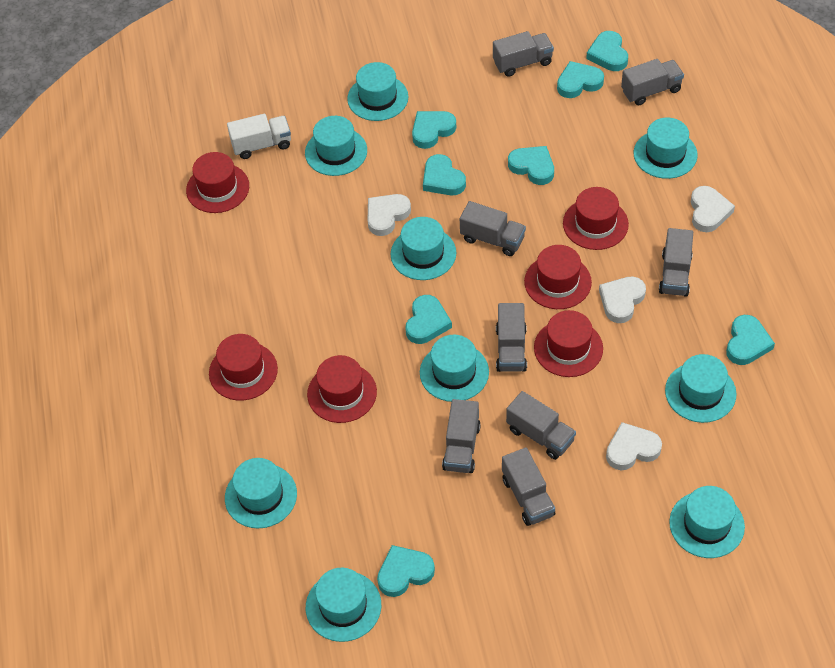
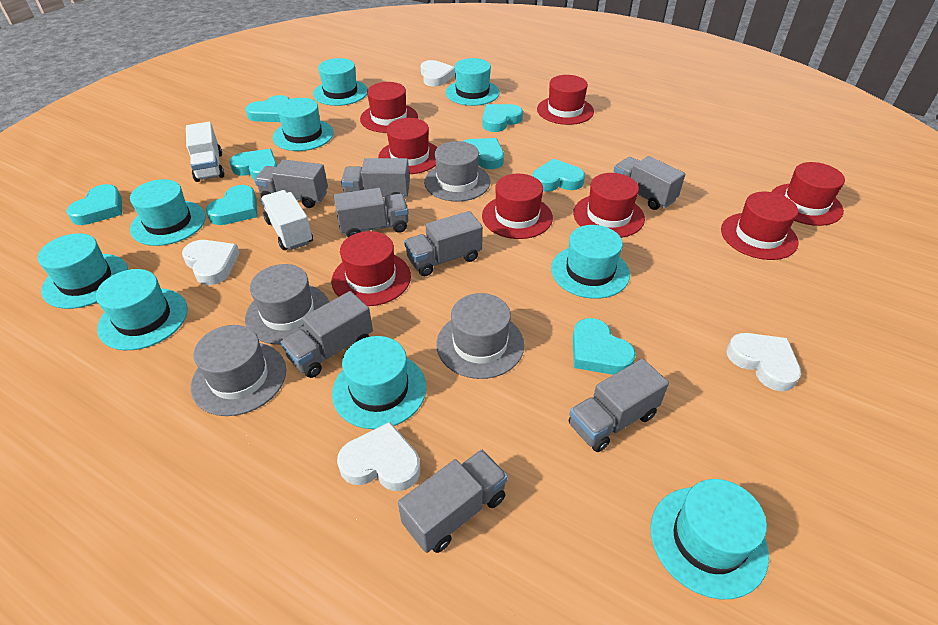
grey hat: none = 0 -> [191,325,286,416] [245,264,329,345] [424,141,490,201] [436,293,524,379] = 4
red hat: [186,152,249,213] [209,334,278,401] [307,355,377,423] [524,245,592,309] [534,310,603,377] [563,187,629,250] = 6 -> [331,231,411,306] [360,82,418,133] [378,118,438,174] [482,174,553,239] [537,75,594,125] [573,173,645,238] [721,192,798,260] [771,162,845,226] = 8
white truck: [227,114,291,159] = 1 -> [186,122,224,182] [261,190,313,250] = 2

